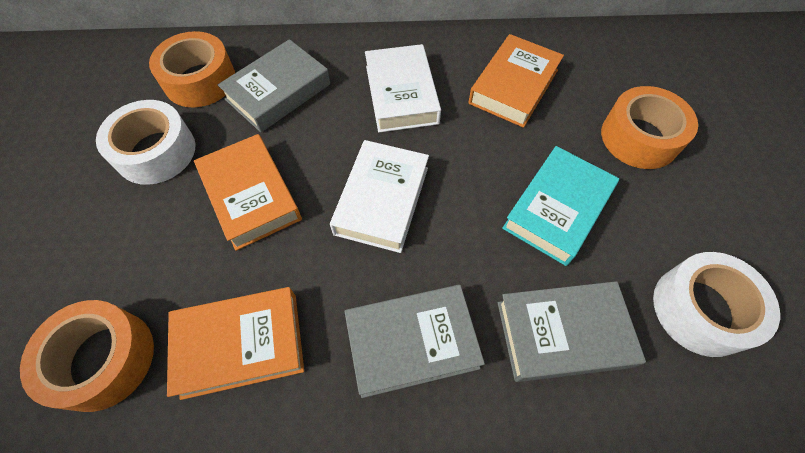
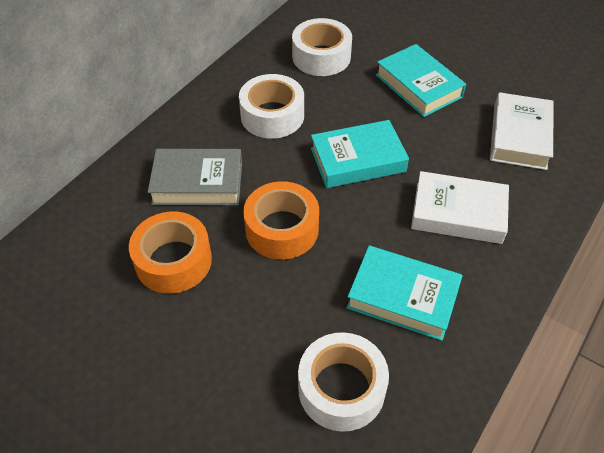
grey book: [218,39,330,132] [344,285,485,398] [498,281,646,382] = 3 -> [148,149,242,205] = 1
orange book: [167,287,304,400] [194,134,302,251] [468,34,564,128] = 3 -> none = 0
orange tape: [20,300,154,412] [149,31,235,108] [601,86,698,169] = 3 -> [129,212,212,294] [243,181,319,260] = 2
turquoise book: [502,146,619,266] = 1 -> [311,120,409,188] [346,245,463,341] [376,44,466,117] = 3
white tape: [96,100,196,185] [653,252,780,357] = 2 -> [239,74,304,139] [292,18,352,76] [298,332,389,432] = 3

